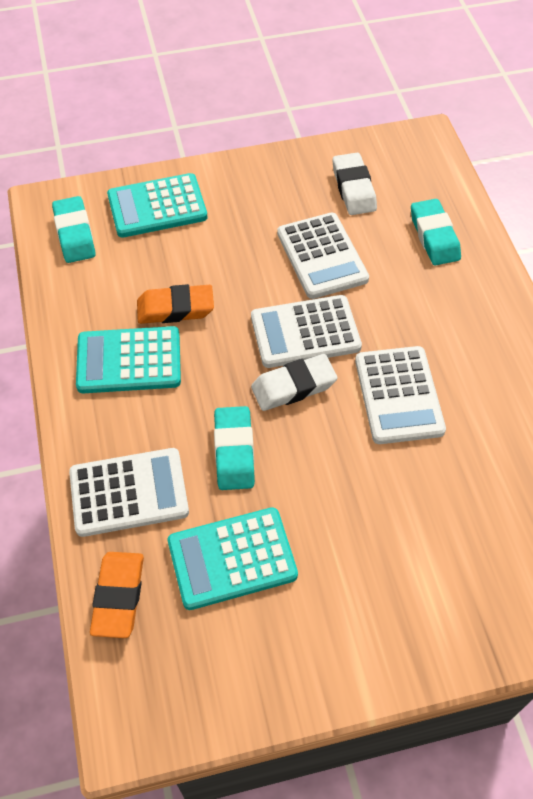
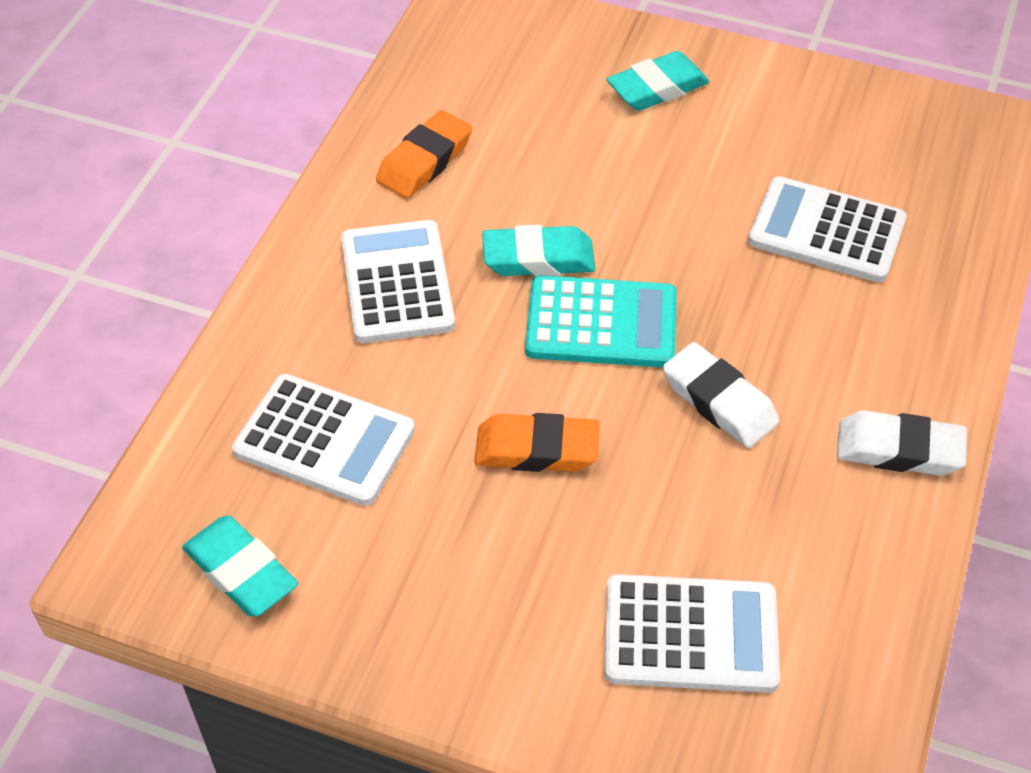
turquoise calculator: [76,326,181,393] [107,173,208,238] [168,507,298,610] = 3 -> [525,275,677,367] = 1

